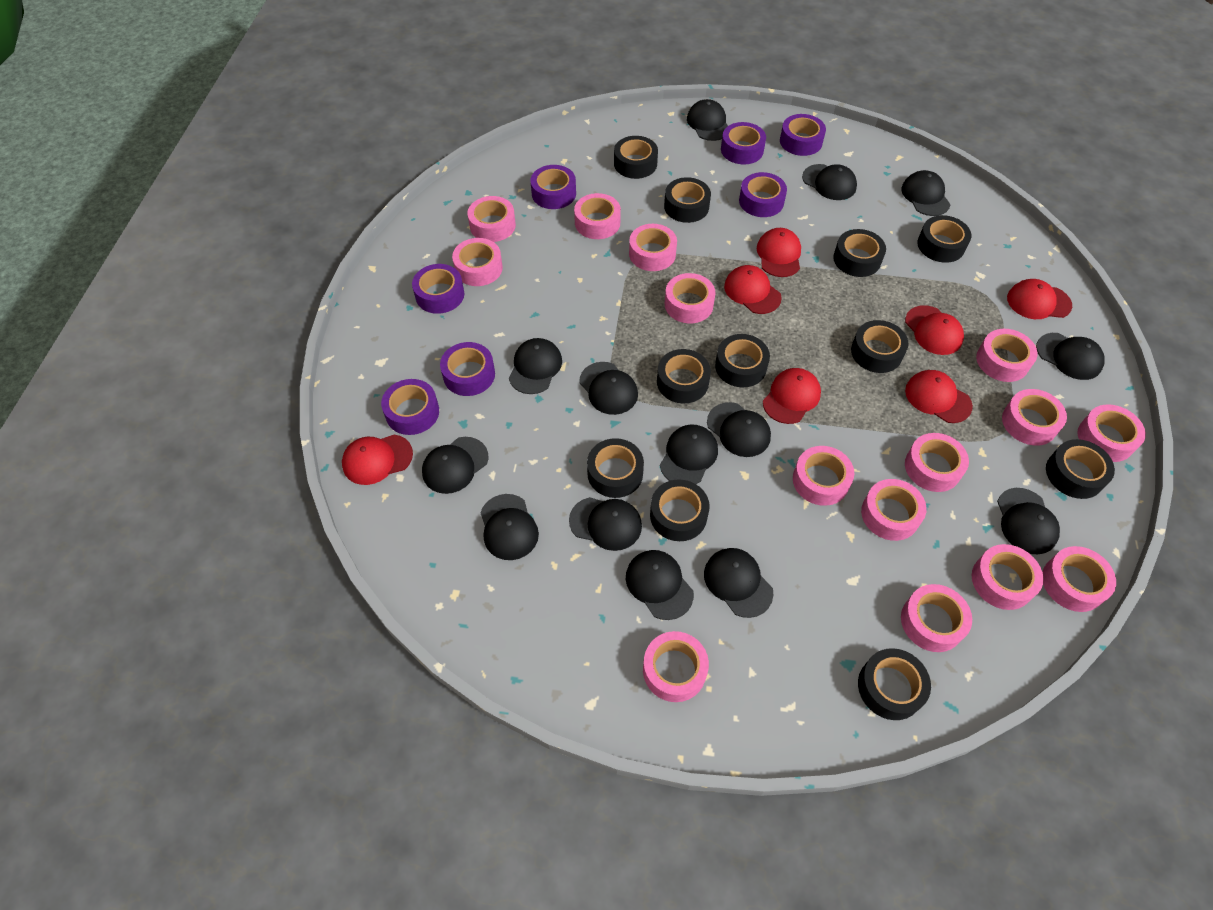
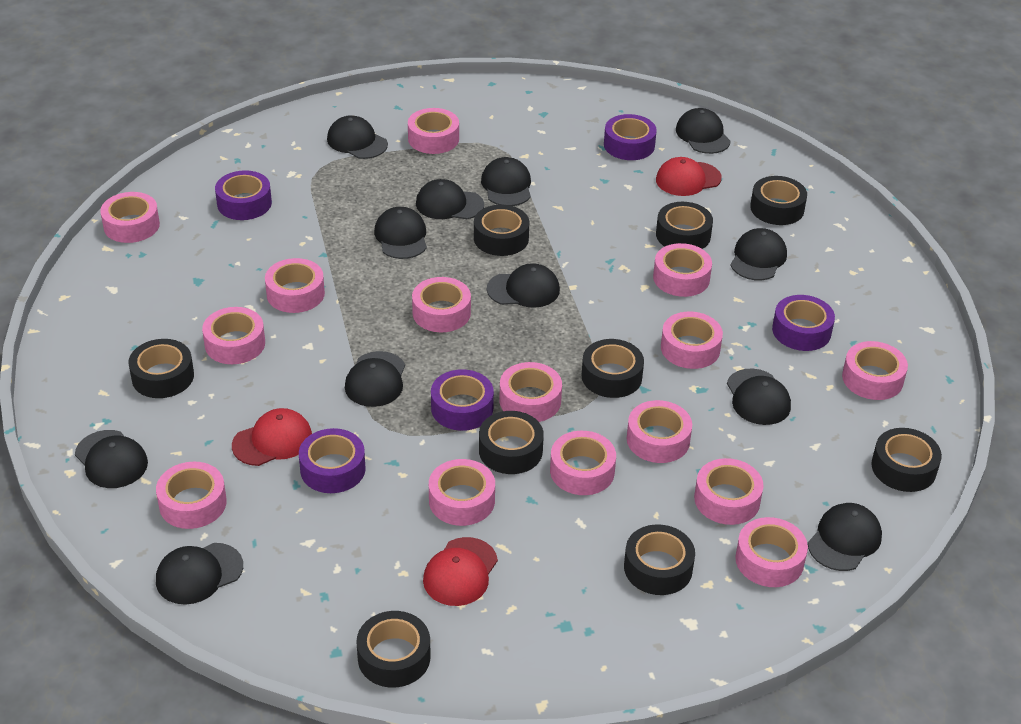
black cap: [422,437,488,494] [480,494,539,560] [509,338,562,394] [569,497,642,551] [579,362,638,415] [626,550,694,620] [660,424,718,484] [687,99,728,141] [704,548,773,618] [707,402,771,457] [802,164,857,200] [901,170,951,216] [997,488,1060,554] [1036,333,1105,380] = 14 -> [75,430,148,488] [156,543,243,605] [327,115,388,159] [345,351,405,407] [374,207,427,259] [416,179,484,219] [481,157,531,206] [487,263,560,308] [676,108,731,154] [727,368,791,425] [730,228,787,280] [808,503,882,571] = 12
black tape: [587,438,644,498] [614,136,658,179] [650,479,710,541] [657,349,711,403] [664,177,711,223] [715,334,770,387] [833,229,886,277] [851,320,909,373] [858,648,931,720] [917,215,971,263] [1046,439,1115,499] = 11 -> [128,339,194,398] [356,611,431,688] [474,205,529,256] [479,411,544,474] [582,339,644,398] [624,524,695,595] [656,202,713,249] [750,176,807,225] [871,428,942,492] = 9
purple tape: [381,379,439,435] [412,264,464,314] [440,342,495,396] [530,165,576,209] [721,122,766,164] [739,172,787,217] [780,114,826,156] = 7 -> [215,170,272,220] [299,428,366,493] [431,369,494,431] [604,114,657,160] [772,295,835,351] = 5
red cap: [342,435,413,485] [724,265,782,314] [757,228,801,277] [763,368,821,424] [905,305,964,355] [905,370,973,423] [1007,279,1072,319] = 7 -> [232,408,312,466] [423,537,498,606] [656,157,722,196] = 3

